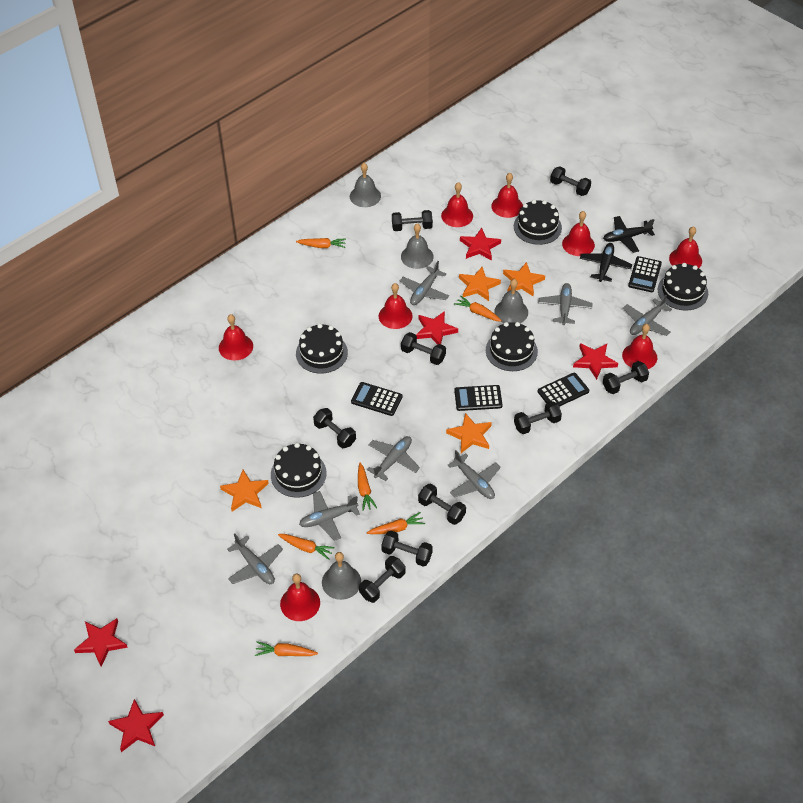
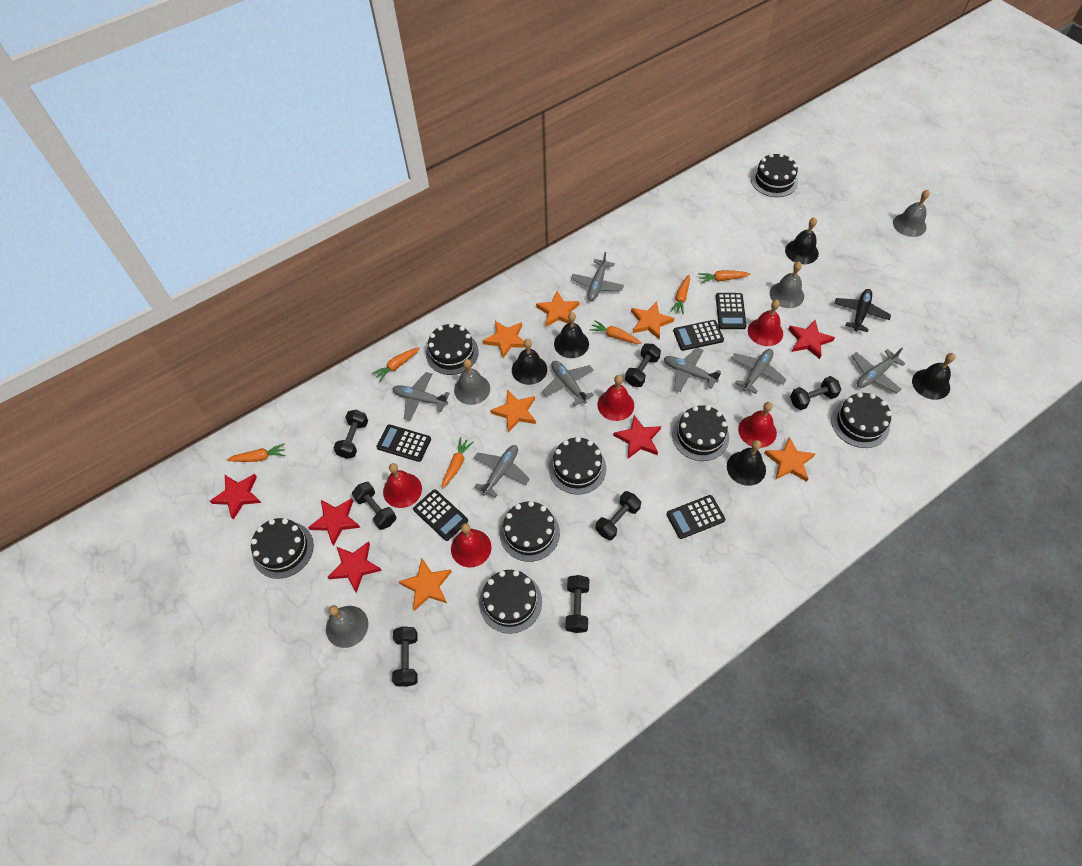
black bell: none = 0 -> [512,339,547,385] [554,312,589,358] [727,440,766,486] [785,217,819,264] [912,353,955,400] = 5
black cake: [271,443,327,498] [296,324,348,374] [486,322,538,371] [514,200,562,245] [658,263,708,311] = 5 -> [251,518,314,579] [426,323,479,375] [479,570,542,634] [500,501,560,562] [549,437,606,495] [672,405,729,461] [751,153,798,197] [831,392,892,448] = 8
black calculator: [351,382,402,416] [454,385,503,411] [538,373,589,407] [628,256,662,292] = 4 -> [376,424,431,462] [413,489,468,541] [666,495,725,539] [673,320,724,351] [716,293,747,329] = 5
black dumbbell: [313,408,356,448] [359,556,406,603] [381,530,433,567] [392,210,433,231] [401,332,446,365] [418,484,466,525] [514,401,562,434] [550,166,591,196] [603,361,649,394] = 9 -> [334,410,368,459] [352,482,397,530] [392,626,418,687] [565,575,590,633] [595,491,641,540] [625,344,661,387] [790,376,841,410] = 7
black plane: [580,243,632,282] [603,216,655,253] = 2 -> [834,289,891,332] = 1
orange star: [220,470,269,511] [446,413,492,453] [459,267,501,301] [503,262,545,297] = 4 -> [398,559,452,611] [483,321,525,358] [490,390,536,433] [536,291,580,327] [631,301,674,339] [764,437,816,482] = 6
red bell: [219,314,253,360] [280,573,320,621] [379,283,413,329] [441,182,473,227] [491,173,523,218] [562,211,595,256] [622,324,657,369] [669,226,702,268] = 8 -> [383,463,422,508] [451,523,491,567] [597,375,634,421] [738,402,777,448] [748,300,783,346] = 5

